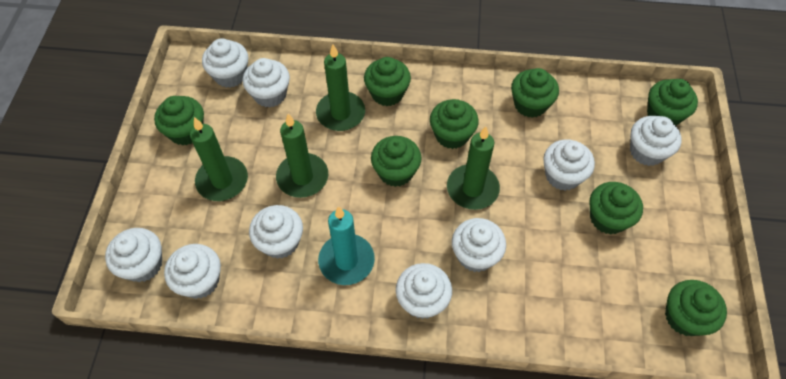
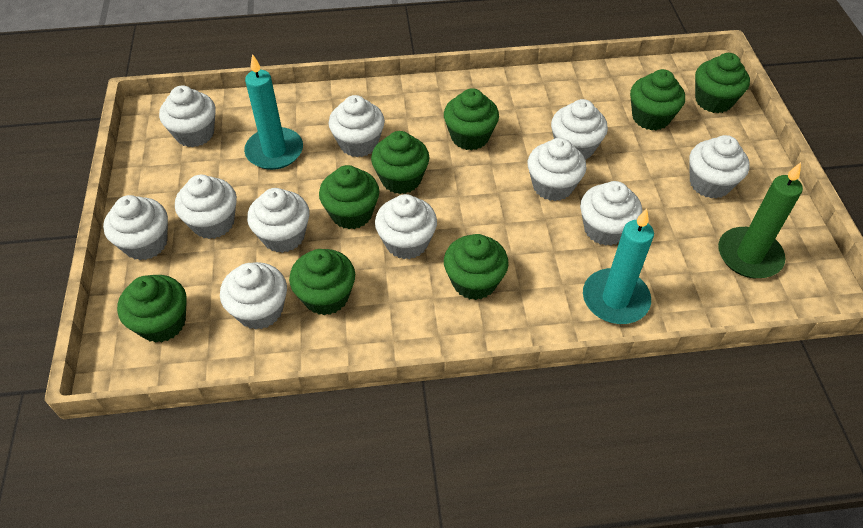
green candle: [190,117,248,201] [276,114,328,198] [316,44,365,131] [447,126,500,210] = 4 -> [718,162,803,278] = 1
turquoise candle: [318,206,375,285] = 1 -> [244,54,303,170] [583,209,654,324] = 2
white cupcake: [105,228,162,282] [164,244,221,299] [202,38,248,88] [242,58,290,108] [249,205,303,259] [396,263,452,319] [452,218,506,272] [543,139,595,191] [630,116,682,166] = 9 -> [103,195,168,260] [159,85,216,147] [175,174,237,239] [220,262,287,330] [247,188,310,253] [329,95,385,157] [375,194,437,259] [528,138,586,201] [551,99,608,160] [580,181,642,246] [689,135,750,199] = 11

